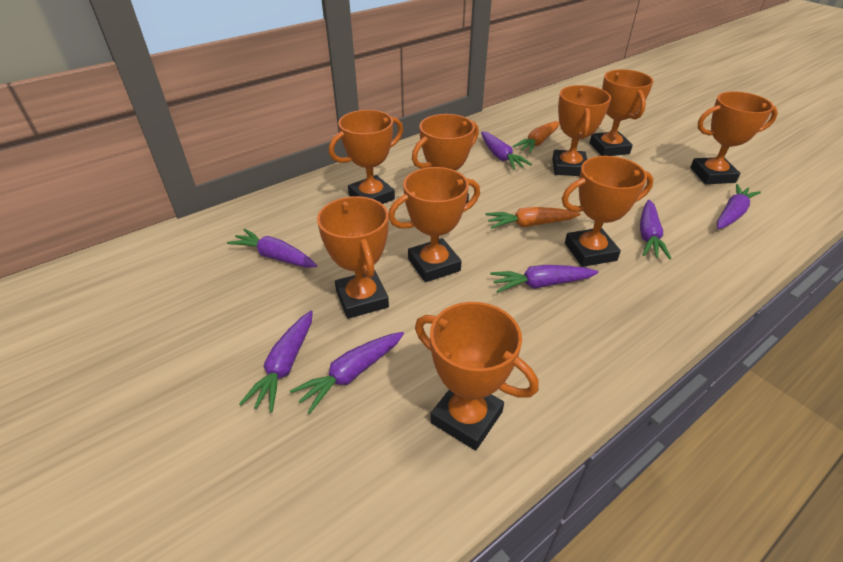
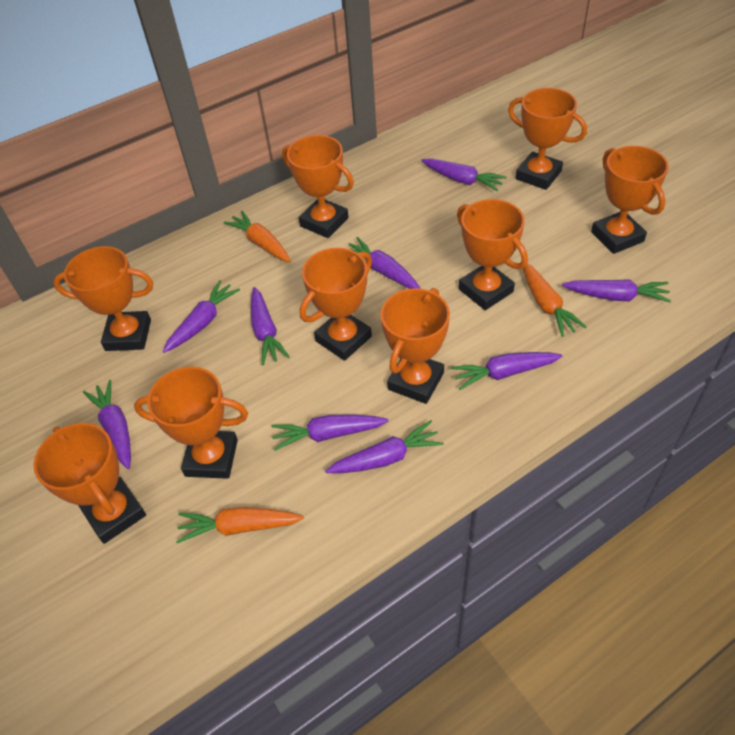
orange carrot: [486,207,580,229] [513,121,560,153] = 2 -> [176,507,304,543] [224,211,291,262] [523,264,587,337] = 3
purple carrot: [227,229,317,268] [239,311,313,412] [290,332,404,414] [481,131,532,170] [490,265,599,292] [640,200,671,260] [717,184,761,229] = 7 -> [83,380,131,469] [163,280,240,353] [251,287,289,365] [271,415,388,451] [325,420,444,474] [348,237,421,289] [421,158,506,191] [451,352,562,390] [562,279,671,303] = 9

